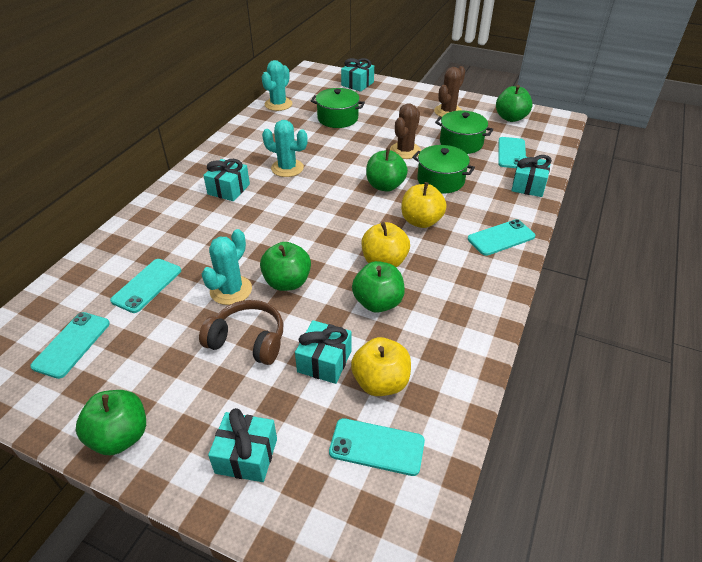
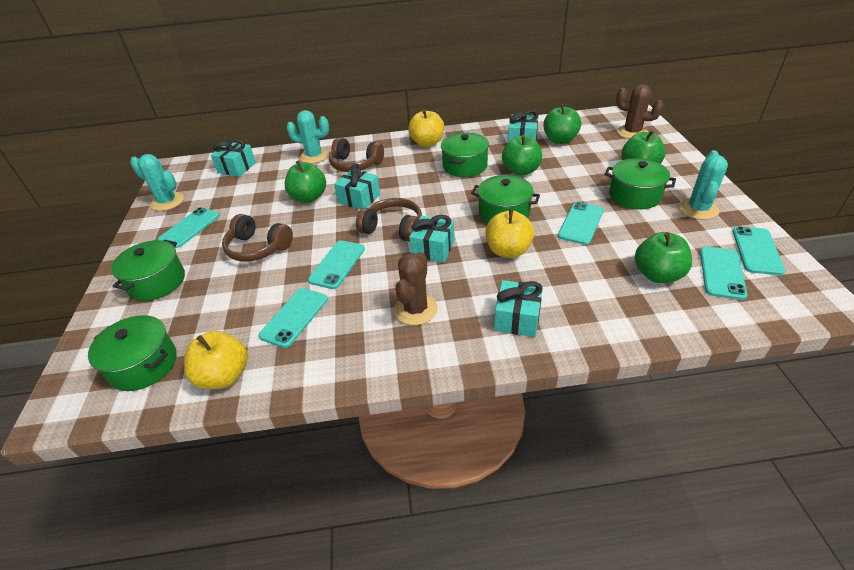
brown headphones: [199,300,283,365] = 1 -> [222,214,293,262] [329,138,384,172] [356,198,422,242] = 3
green pot: [311,88,365,128] [412,145,475,193] [435,111,493,154] = 3 -> [88,315,177,391] [111,240,185,301] [441,133,489,177] [471,175,540,224] [605,158,676,209] = 5
turquoise phone: [30,312,110,379] [110,259,181,313] [329,418,425,476] [468,219,536,256] [498,137,526,168] = 5 -> [158,207,220,248] [258,288,328,348] [308,240,365,289] [558,202,604,245] [700,246,747,300] [732,226,785,275] = 6

